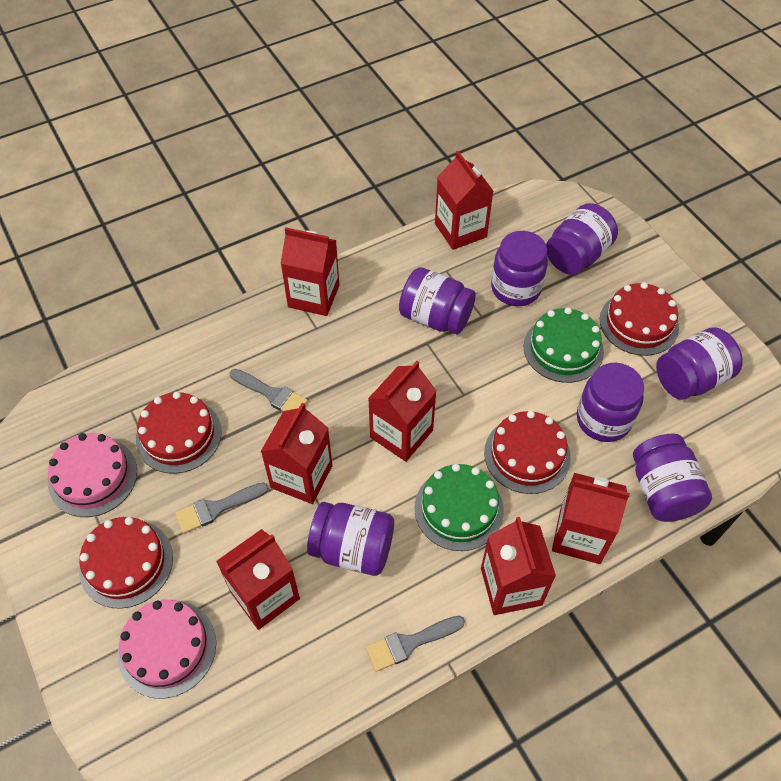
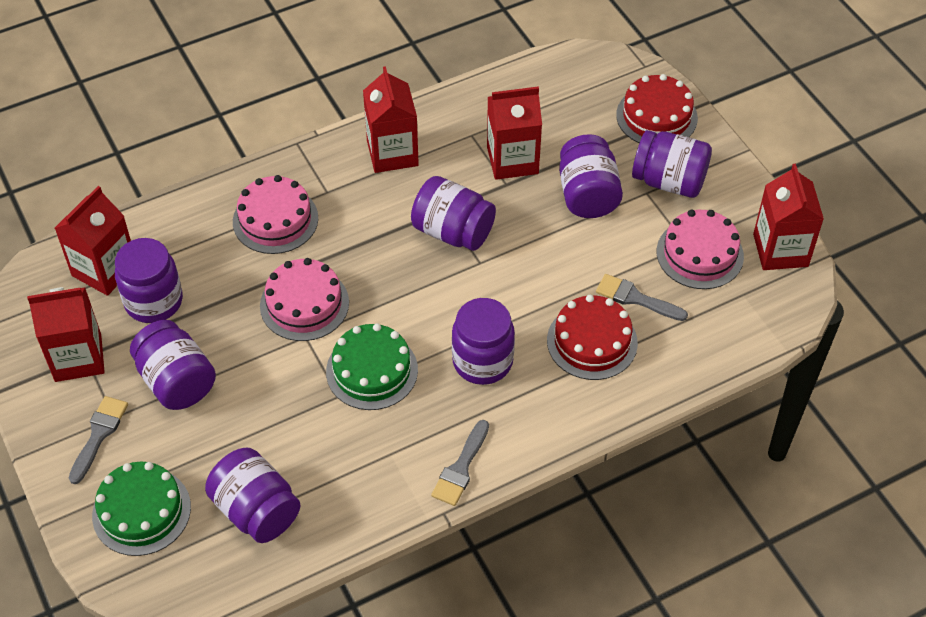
pink cake: [48,433,137,517] [118,600,216,699] = 2 -> [233,175,318,254] [260,258,349,341] [657,210,744,289] = 3
red cake: [79,517,173,609] [136,392,222,474] [484,411,571,494] [600,282,679,356] = 4 -> [547,295,638,380] [616,74,698,143] = 2
red carton: [216,529,300,630] [260,403,333,504] [281,227,339,316] [368,361,437,462] [435,151,493,250] [481,517,556,615] [552,473,630,564] = 7 -> [27,287,105,382] [55,186,131,296] [363,66,419,173] [487,86,542,180] [753,164,824,270] = 5

